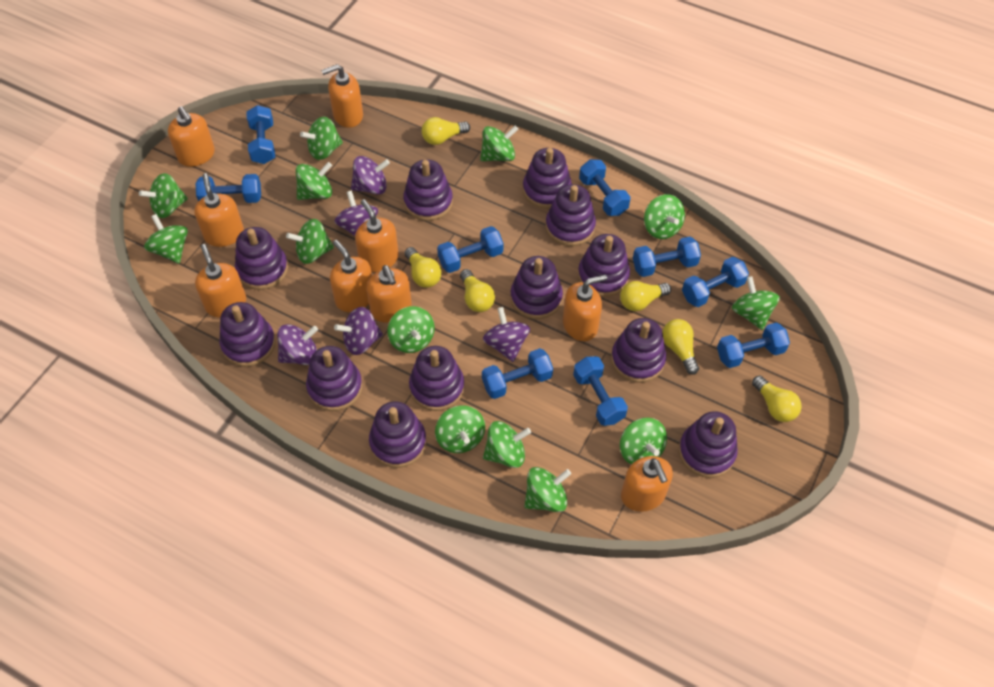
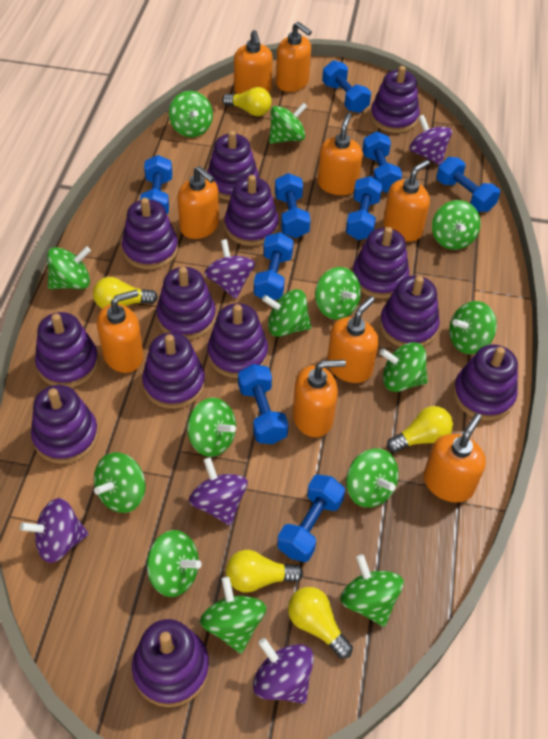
green spinning top: [139,173,188,218] [144,214,188,264] [286,219,334,264] [296,162,332,200] [300,117,343,160] [387,306,435,353] [435,405,485,453] [480,126,518,161] [483,421,531,468] [524,467,571,512] [620,418,667,465] [644,194,685,239] [732,276,780,330] = 13 -> [47,246,91,289] [94,452,146,513] [147,530,202,597] [169,91,213,137] [187,398,236,457] [200,577,266,654] [262,289,311,337] [269,103,307,144] [315,267,361,320] [340,554,404,627] [346,448,399,508] [380,342,428,392] [432,200,481,250] [449,301,497,354] = 14
purple stacking toy: [220,302,275,367] [235,227,288,290] [306,346,362,411] [369,401,426,468] [403,160,453,221] [409,346,464,411] [511,256,563,319] [523,148,572,209] [546,184,596,246] [578,234,630,297] [611,318,666,383] [679,411,738,478] = 12 -> [31,385,98,464] [35,312,99,387] [122,198,178,269] [132,619,209,707] [142,332,205,409] [156,267,216,340] [207,131,259,200] [207,303,268,378] [224,175,279,246] [352,227,409,299] [370,66,420,133] [380,276,440,347] [453,345,518,420] = 13
yellow light bulb: [405,247,441,288] [422,117,470,145] [460,269,495,312] [620,281,671,311] [662,319,699,375] [752,376,802,422] = 6 -> [93,277,158,309] [222,87,272,116] [226,550,303,593] [288,587,353,658] [387,406,453,453] = 5

